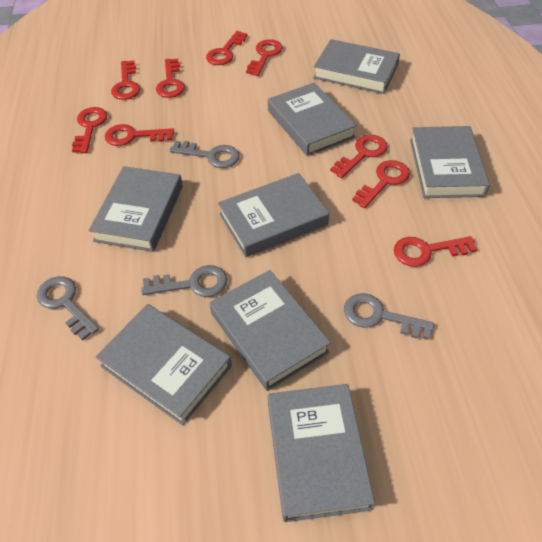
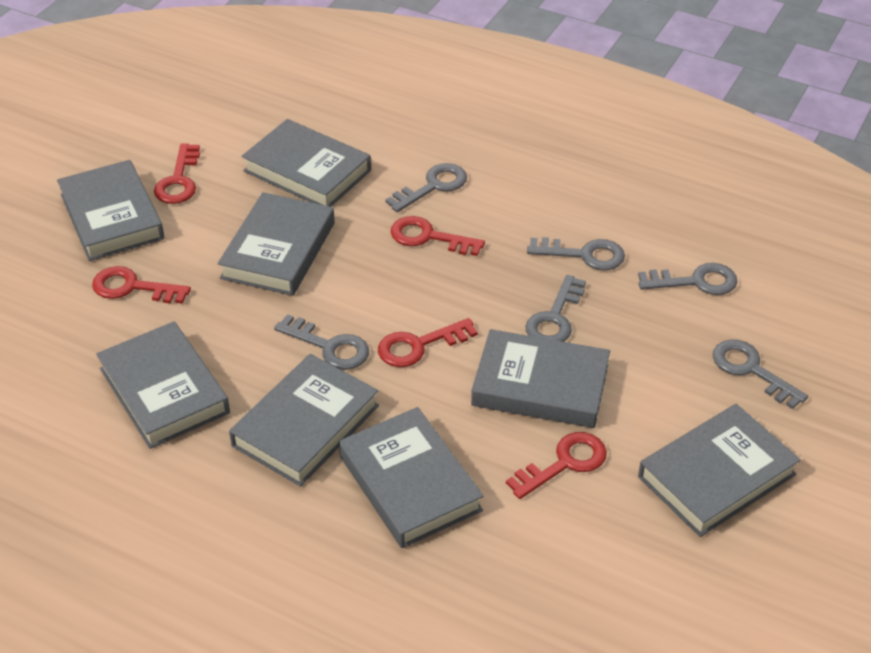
grey key: [37,276,99,341] [141,265,227,297] [169,141,240,168] [344,293,434,340] = 4 -> [274,314,369,370] [385,163,467,212] [525,275,586,342] [527,237,625,270] [638,263,737,295] [713,339,808,409] = 6
red key: [72,107,107,153] [105,124,174,146] [111,60,140,100] [156,59,185,98] [206,31,247,65] [246,39,283,76] [330,135,388,178] [352,160,410,208] [394,236,477,267] = 9 -> [92,266,191,304] [154,143,200,204] [378,318,478,367] [391,216,485,256] [506,432,607,499] = 5

